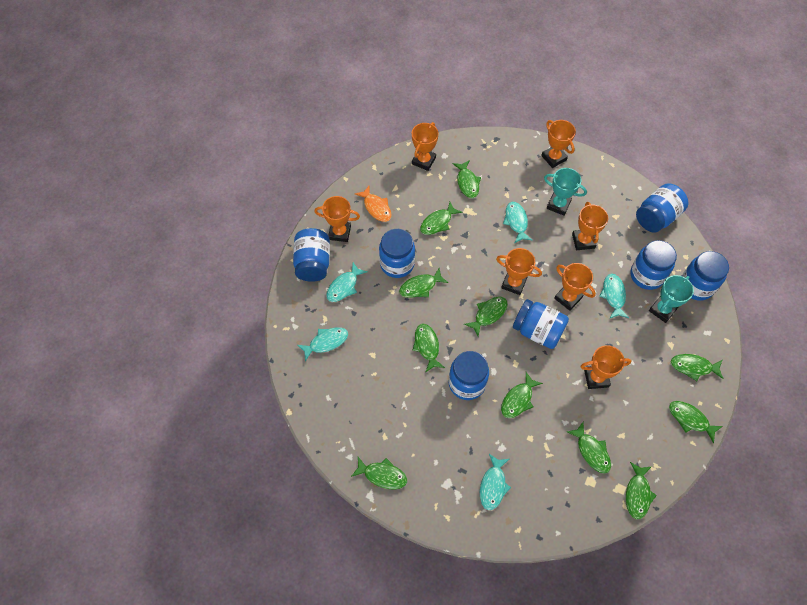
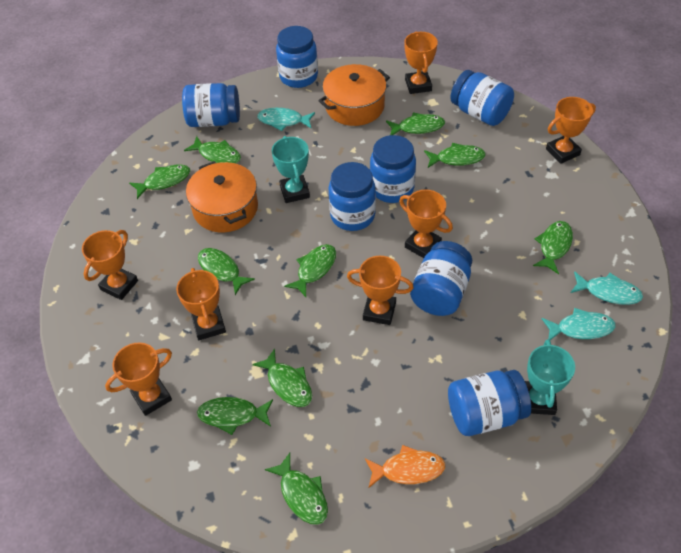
green fish: [351,457,407,489] [399,267,448,298] [412,324,445,372] [420,202,463,235] [453,160,481,198] [464,297,508,337] [501,372,543,418] [566,422,611,474] [626,462,657,519] [669,401,723,443] [671,354,724,381] = 11 -> [129,164,190,199] [184,136,241,164] [197,397,273,435] [198,248,255,295] [252,348,312,407] [265,453,328,525] [284,244,336,297] [386,112,445,135] [424,143,486,168] [533,221,573,274] = 10
orange pot: none = 0 -> [186,161,258,232] [318,64,390,126] = 2
turquoise fish: [298,327,348,361] [326,262,368,302] [480,454,511,510] [503,202,532,243] [600,273,629,319] = 5 -> [257,108,315,131] [542,308,616,341] [571,271,643,305] = 3

